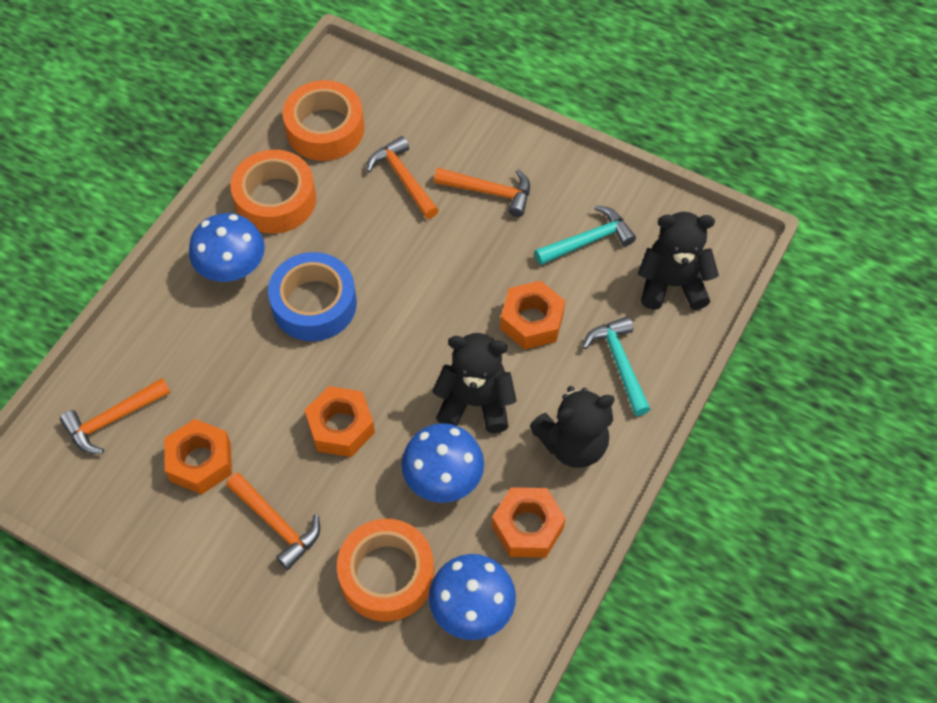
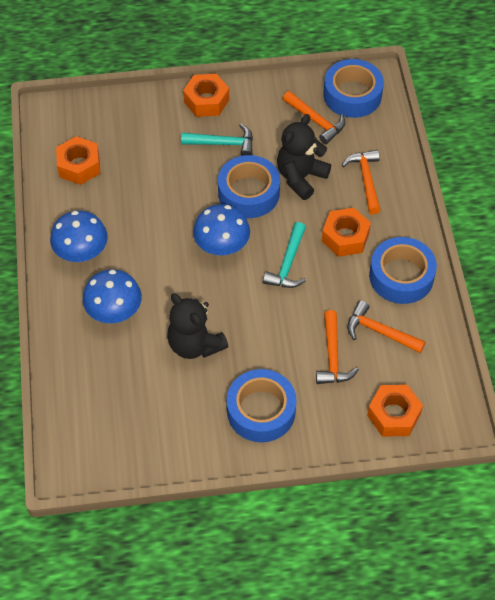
black teddy bear: [432,333,517,433] [530,386,615,468] [638,212,719,310] = 3 -> [167,293,229,359] [277,114,331,200] = 2
blue tape: [268,252,357,341] = 1 -> [218,155,280,218] [227,369,297,442] [323,59,384,118] [369,237,437,304] = 4
orange tape: [230,150,316,234] [283,80,364,161] [337,519,434,621] = 3 -> none = 0

